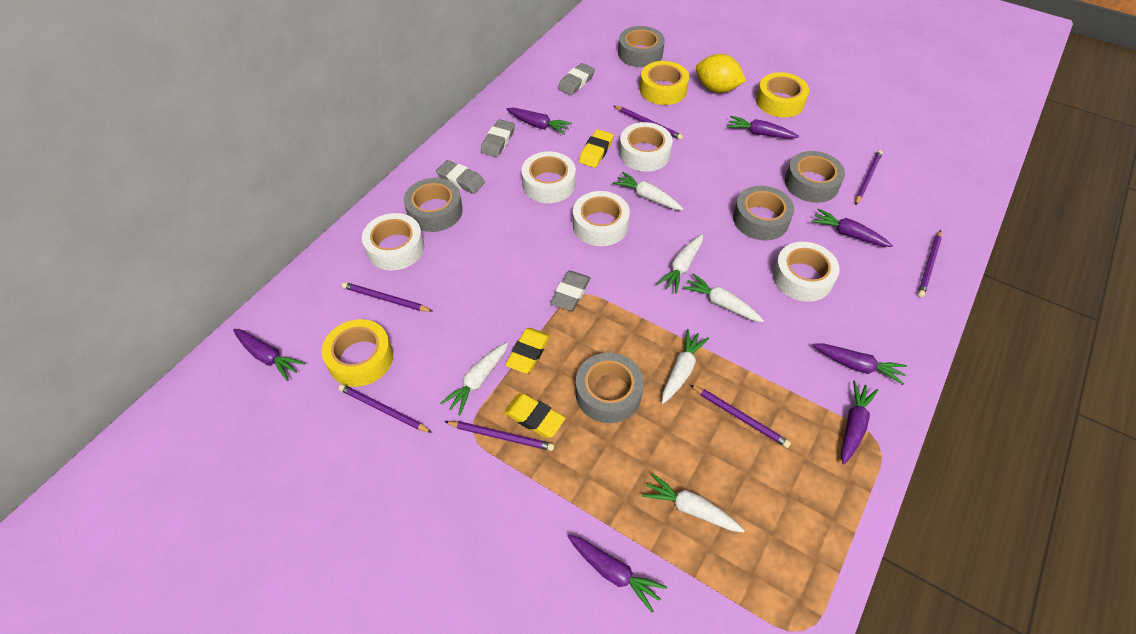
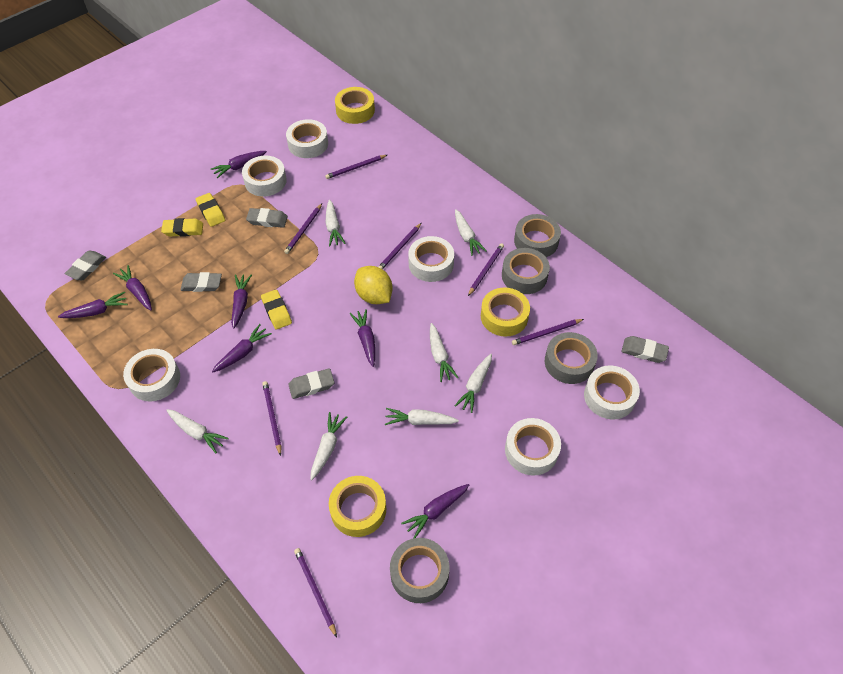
grey eraser: [436,160,485,194] [481,119,515,157] [550,271,590,311] [558,63,595,95] = 4 -> [65,251,106,280] [180,272,222,292] [246,208,288,228] [288,368,334,399] [622,336,669,363] = 5
grey tape: [404,178,462,232] [575,353,644,423] [618,26,665,67] [733,186,794,240] [785,151,845,203] = 5 -> [390,538,450,603] [502,248,550,294] [514,214,561,257] [545,332,598,384] = 4
white carrot: [441,342,508,416] [613,172,683,210] [642,473,745,532] [657,234,703,293] [662,329,709,404] [682,273,764,322] = 6 -> [166,409,229,453] [310,412,347,480] [326,199,346,246] [385,408,459,425] [430,323,458,382] [455,209,487,256] [455,354,492,413] = 7
white tape: [362,213,424,270] [521,151,576,203] [573,191,630,246] [619,122,673,172] [773,242,839,302] = 5 -> [123,349,180,401] [242,156,287,197] [286,119,328,158] [408,236,454,282] [505,418,561,475] [584,366,640,419] = 6

